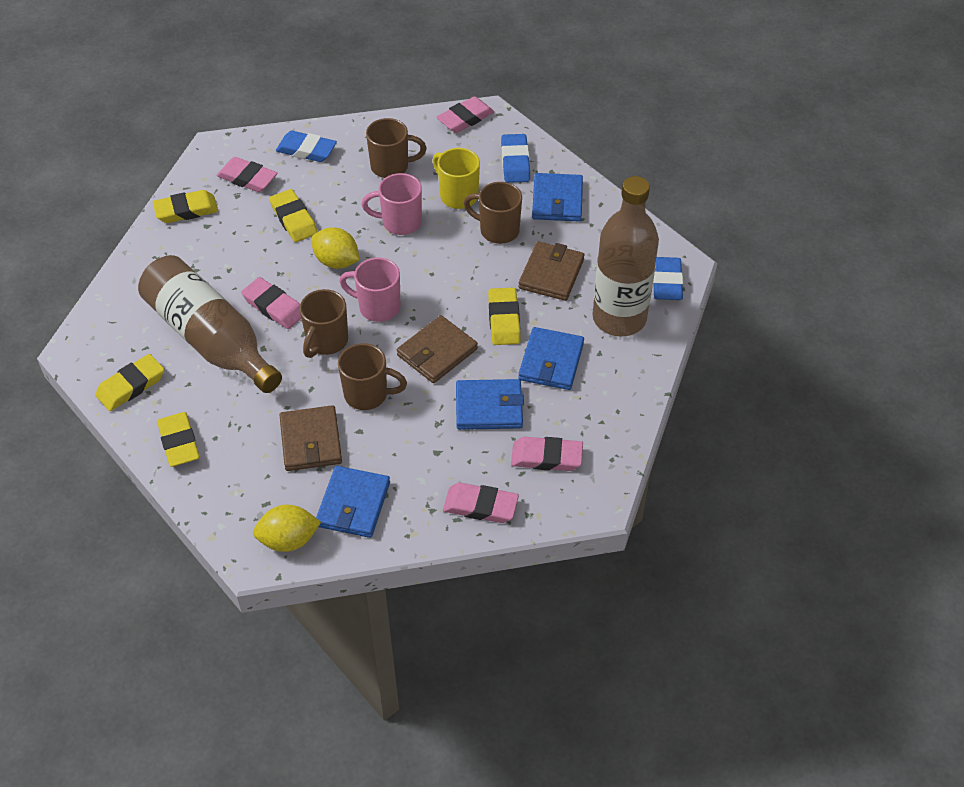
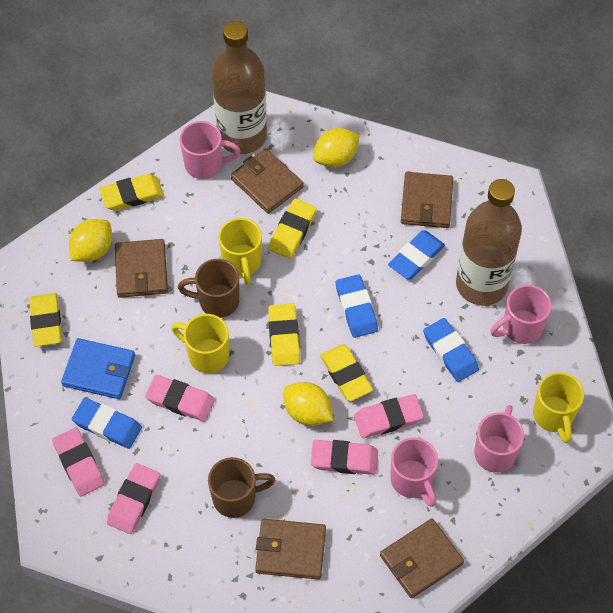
blue eraser: [276,131,337,162] [501,134,530,183] [653,257,683,300] = 3 -> [72,398,142,449] [336,274,378,338] [388,230,445,279] [423,318,479,382] = 4
blue wallet: [316,466,390,538] [456,379,524,430] [518,327,584,390] [532,173,583,221] = 4 -> [61,338,135,399] = 1
brown mug: [300,289,348,358] [338,343,407,410] [366,118,427,178] [464,182,522,244] = 4 -> [178,259,239,318] [208,457,275,518] = 2
brown wallet: [280,405,342,471] [397,315,478,383] [518,241,585,301] = 3 -> [115,239,168,298] [231,148,303,214] [255,519,326,580] [380,518,464,598] [401,172,453,228] = 5
pink mug: [339,258,400,322] [361,173,422,235] = 2 -> [180,121,241,179] [390,437,438,507] [474,405,524,473] [490,285,552,344] = 4
yellow lemon: [253,505,321,552] [311,227,360,269] = 2 -> [69,219,112,262] [283,382,333,426] [313,128,360,167] = 3
yellow mug: [433,148,480,209] = 1 -> [171,314,229,373] [218,218,262,285] [533,372,584,443] = 3

